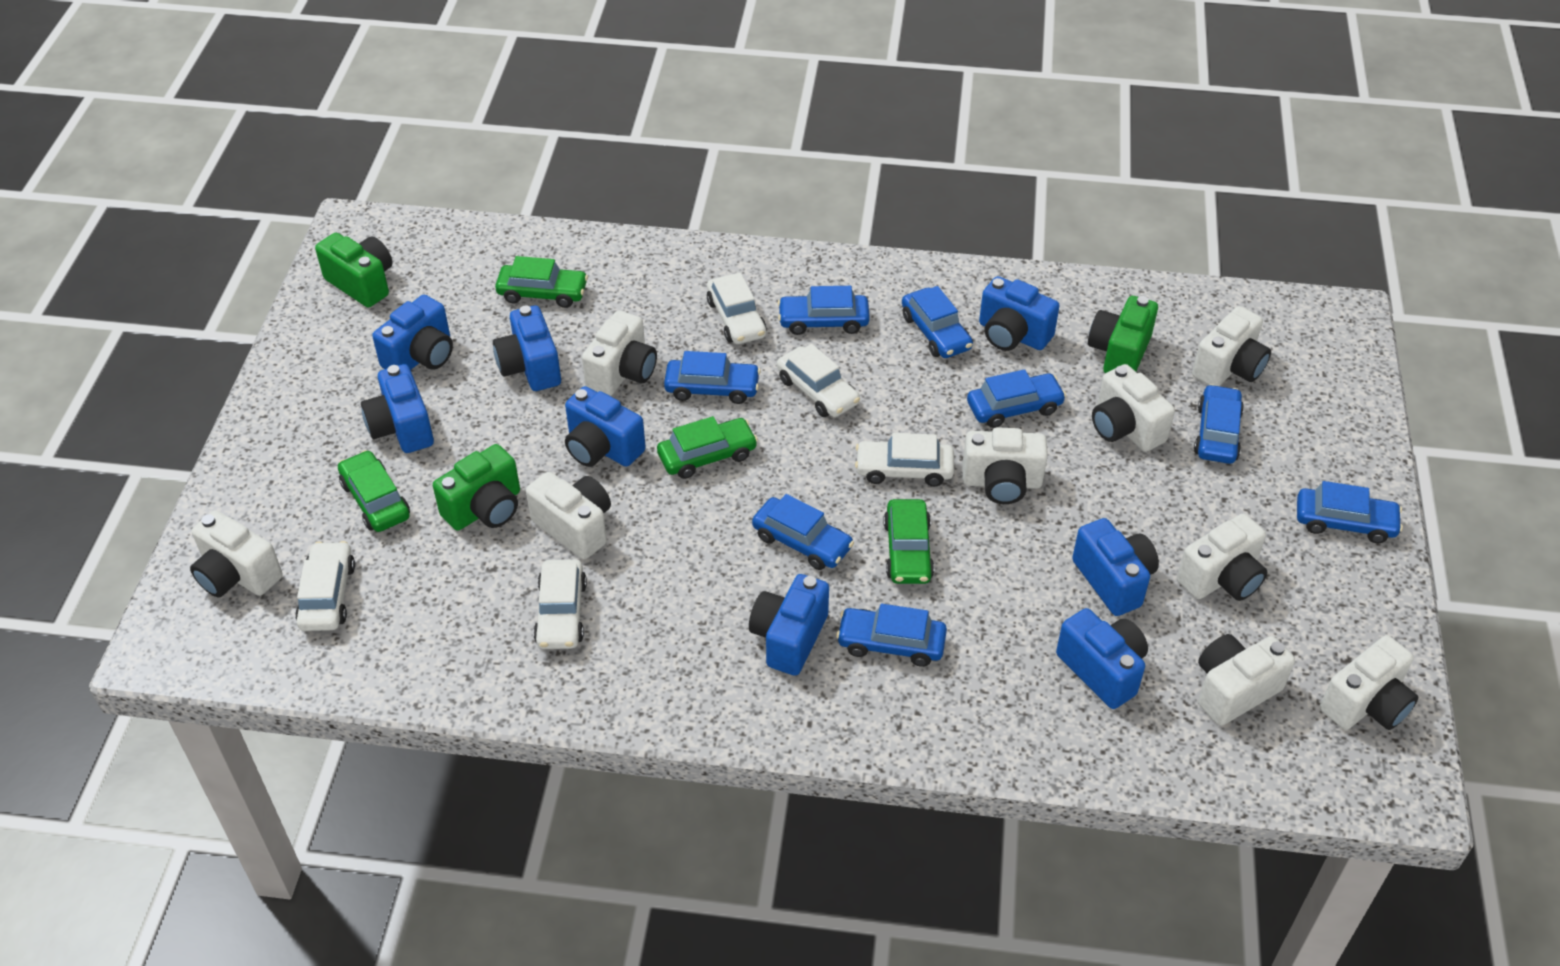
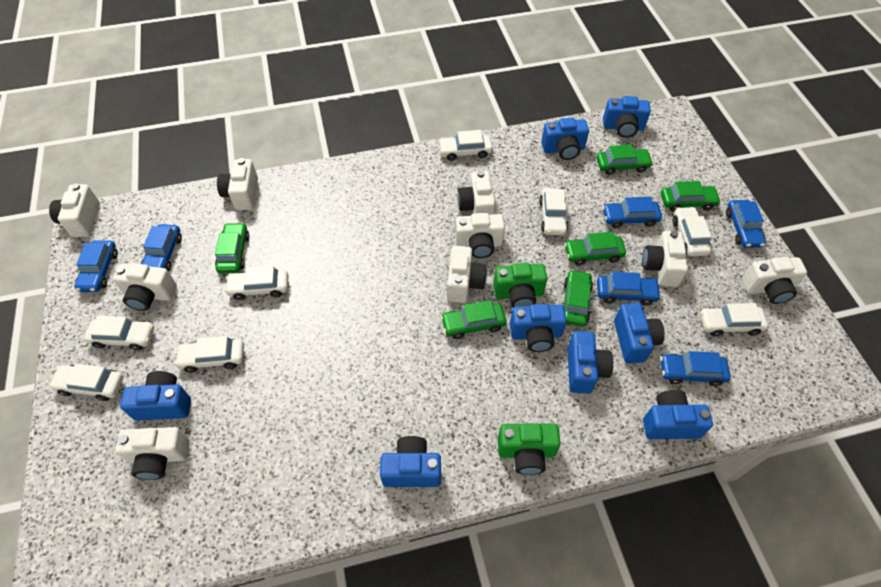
blue car: [664,351,761,404] [752,494,854,570] [778,286,870,335] [836,604,947,667] [902,286,973,358] [967,369,1066,428] [1194,384,1244,464] [1297,481,1403,543] = 8 -> [74,240,118,292] [141,224,182,271] [597,271,661,306] [603,197,662,228] [660,351,731,386] [726,200,766,248] = 6
green camera: [315,233,393,307] [433,444,520,531] [1088,296,1158,373] = 3 -> [493,263,547,308] [498,424,561,475] = 2
green car: [338,450,410,532] [495,256,588,308] [657,416,758,479] [883,499,934,584] = 4 -> [215,222,249,273] [441,300,507,339] [564,232,626,266] [564,269,593,327] [596,144,653,175] [661,181,721,212] = 6
white car: [295,541,355,631] [533,559,587,649] [707,273,766,344] [777,344,860,417] [855,433,954,487] = 5 -> [49,364,124,401] [84,316,154,350] [175,336,244,373] [225,266,289,300] [439,130,493,161] [539,188,568,235] [673,207,712,256] [700,303,768,337] = 8

